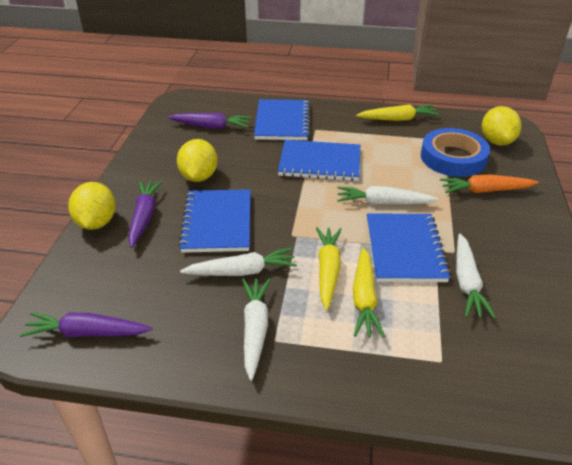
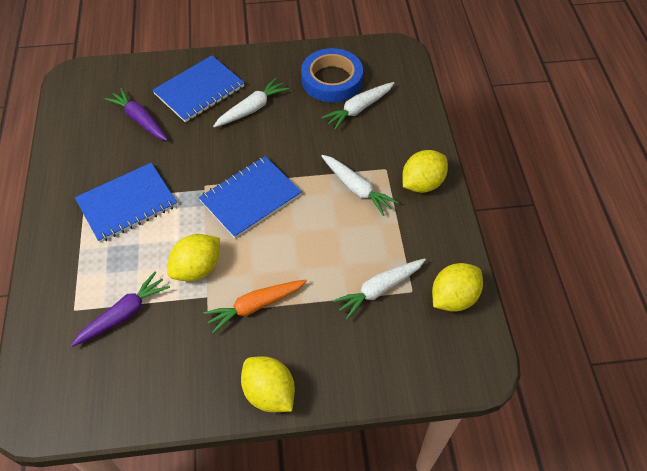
blue notebook: [178,189,251,253] [254,99,310,140] [278,140,360,181] [367,213,451,282] = 4 -> [75,163,177,243] [153,55,245,122] [199,156,302,239] = 3
purple carrot: [20,312,152,337] [128,181,162,248] [167,113,251,129] = 3 -> [71,272,170,347] [105,88,168,141] = 2
yellow carrot: [316,227,342,310] [353,247,385,338] [356,104,439,121] = 3 -> none = 0
yellow lemon: [68,182,116,230] [177,139,218,182] [482,106,522,146] = 3 -> [167,234,220,281] [241,356,295,412] [402,150,448,193] [432,263,483,312] = 4

